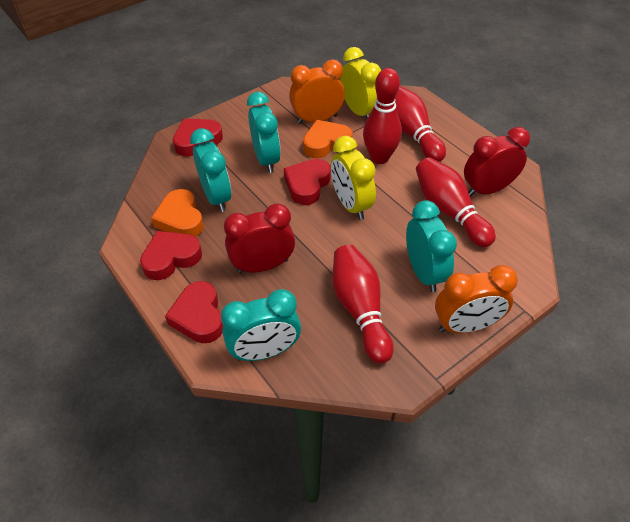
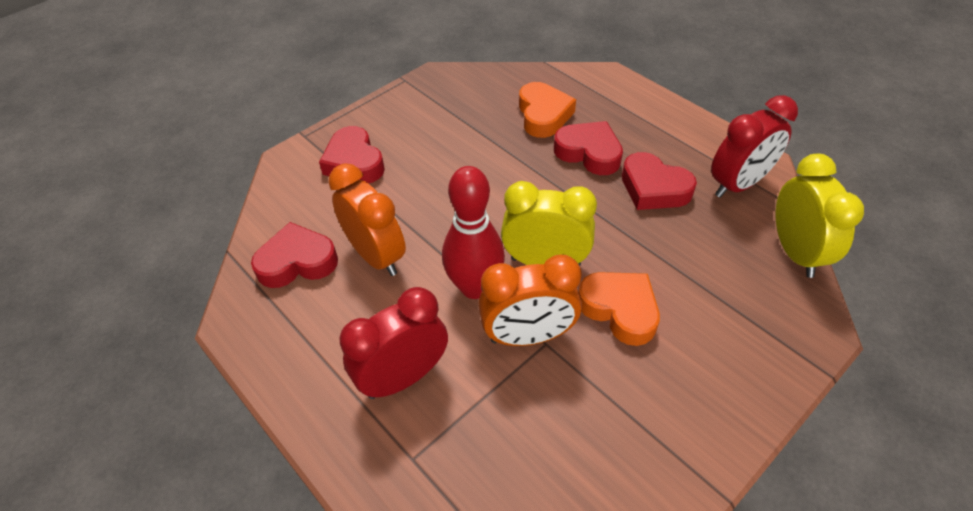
red bowling pin: [332,245,394,364] [363,68,402,164] [395,86,446,162] [416,157,496,247] = 4 -> [442,166,505,299] = 1
turquoise clock: [190,128,231,212] [221,289,301,361] [247,92,281,173] [406,200,457,292] = 4 -> none = 0

